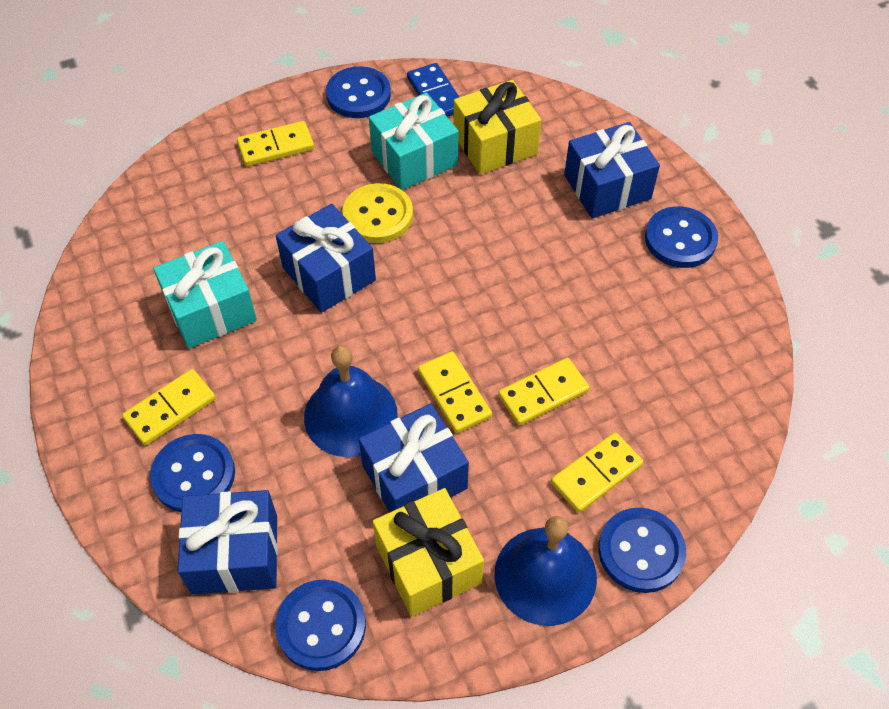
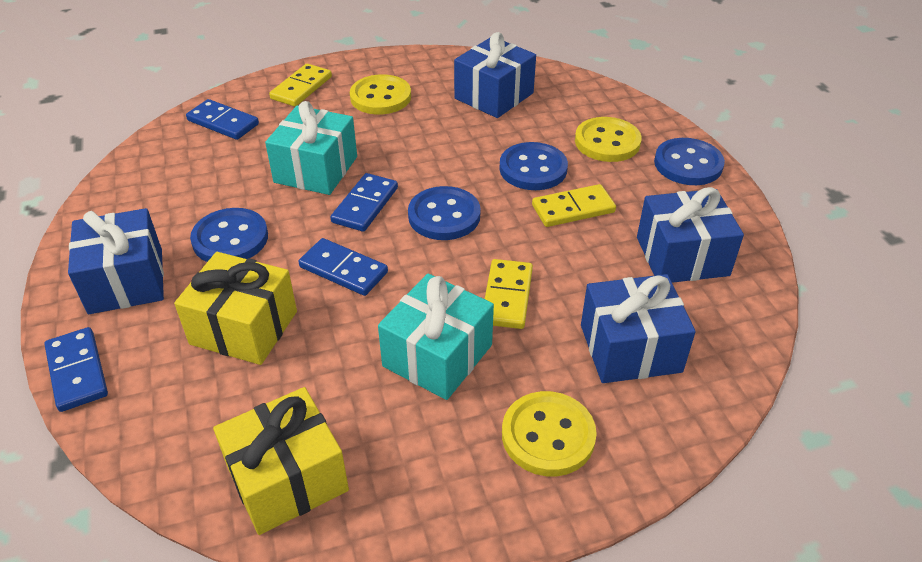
blue bell: [304,345,398,457] [495,516,597,626] = 2 -> none = 0
blue button: [150,434,235,512] [275,579,366,671] [326,66,391,118] [598,508,686,593] [645,206,718,268] = 5 -> [190,208,268,262] [408,186,481,240] [499,142,568,190] [654,138,725,185] = 4
blue domino: [407,63,459,117] = 1 -> [44,327,108,412] [186,99,259,140] [298,238,388,296] [331,173,398,232] = 4
yellow button: [342,183,413,243] = 1 -> [350,74,411,115] [502,391,597,476] [575,117,642,162] = 3
yellow domino: [122,369,216,445] [237,121,314,166] [418,351,492,433] [498,358,589,426] [551,432,643,513] = 5 -> [269,63,332,107] [485,259,533,329] [532,184,616,227] = 3

